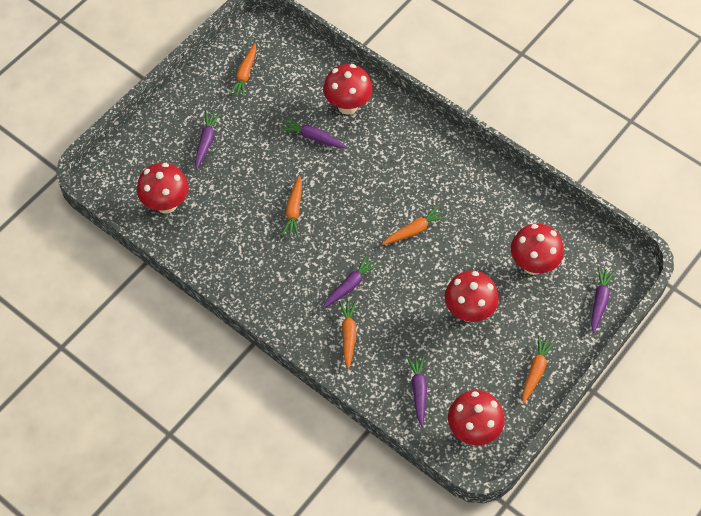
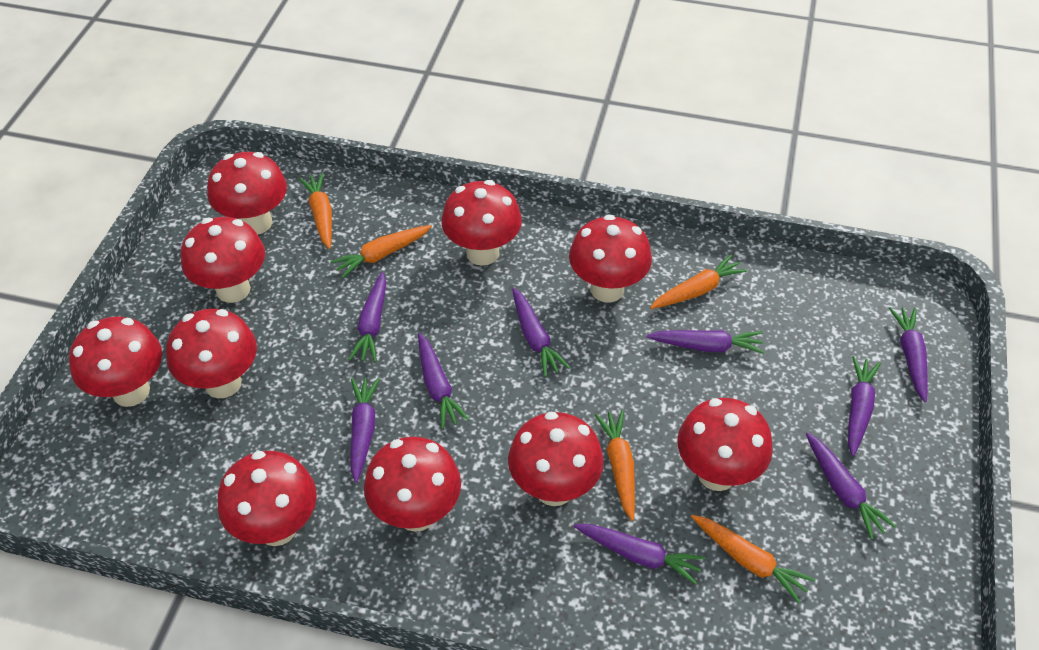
purple carrot: [195,111,221,169] [281,118,347,148] [323,255,379,309] [407,355,427,427] [591,267,615,333] = 5 -> [349,272,386,362] [350,377,380,483] [418,333,470,429] [512,288,570,377] [574,524,705,584] [646,330,764,354] [806,432,896,540] [848,356,881,456] [889,307,928,402] = 9
red mushroom: [137,163,189,214] [323,64,373,115] [445,271,499,322] [448,390,505,445] [511,224,564,275] = 5 -> [69,317,162,407] [166,309,257,398] [181,217,265,303] [207,152,287,234] [218,451,317,546] [364,437,461,532] [441,180,522,266] [508,412,604,506] [569,215,652,303] [677,398,773,491] = 10

